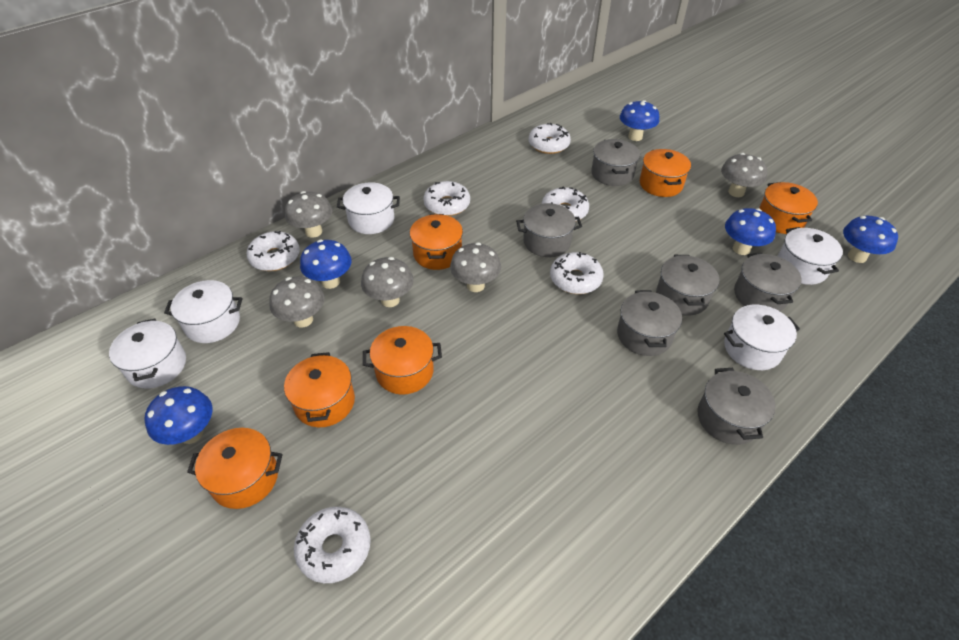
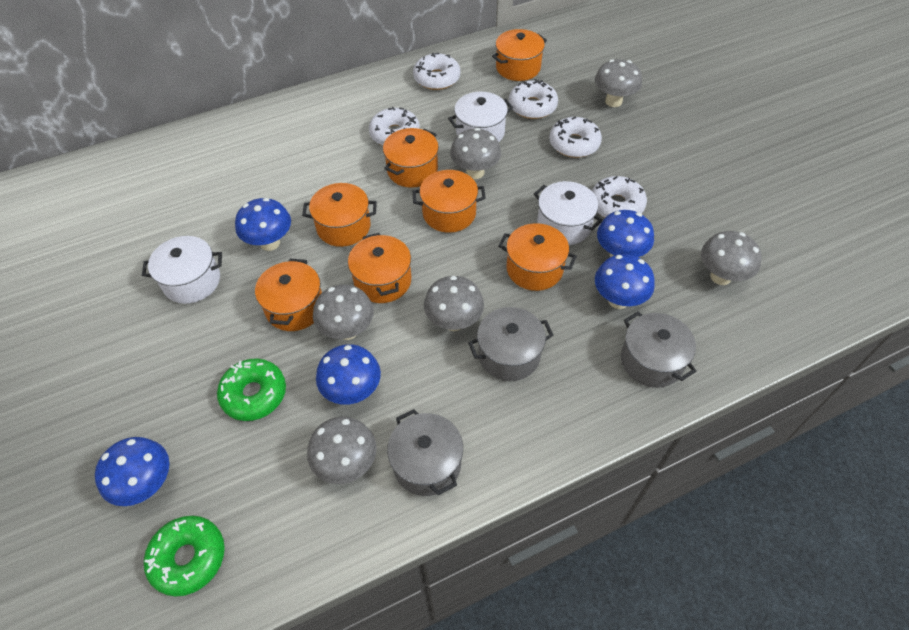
green donut: none = 0 -> [144,516,225,597] [217,359,286,421] = 2
grey mushroom: [269,276,325,327] [285,191,332,238] [361,257,414,307] [450,242,501,292] [721,153,767,197] = 5 -> [307,416,377,484] [313,284,374,340] [424,276,484,331] [450,128,501,179] [595,59,642,107] [701,231,761,285] = 6
grey pot: [516,203,582,257] [591,139,640,186] [617,290,682,356] [656,255,719,316] [698,368,776,445] [734,253,802,311] = 6 -> [387,409,463,496] [468,307,554,381] [621,312,697,388] = 3
orange pot: [187,428,283,509] [284,352,355,427] [363,326,442,394] [410,214,463,270] [640,149,691,197] [759,182,818,234] = 6 -> [255,259,322,331] [302,183,377,247] [348,233,411,303] [383,128,439,188] [413,170,486,233] [492,29,547,81] [498,223,577,291] = 7
white donut: [247,231,300,271] [294,507,371,583] [423,181,470,216] [529,123,571,154] [542,186,589,221] [550,252,604,294] = 6 -> [369,107,420,146] [413,53,460,90] [509,79,558,119] [549,116,602,158] [592,176,647,218] = 5
white pot: [109,318,186,389] [164,280,242,343] [337,182,400,234] [724,305,800,370] [778,227,843,285] = 5 -> [142,236,222,304] [448,92,513,142] [534,181,603,245] = 3

